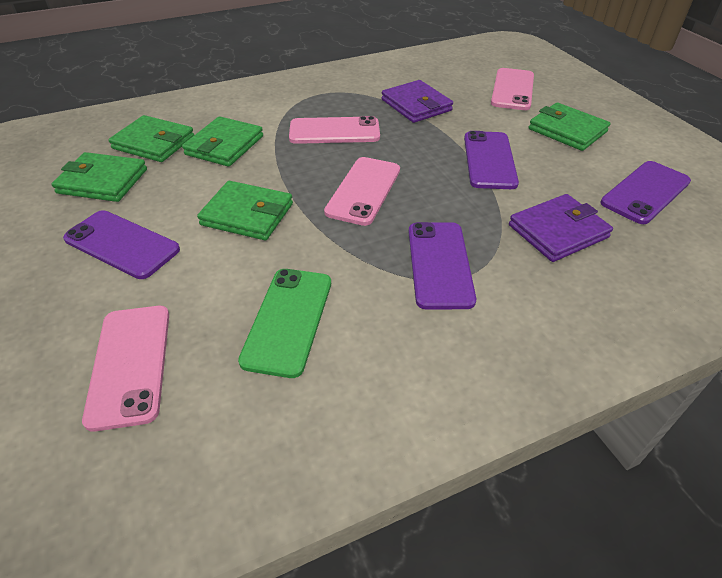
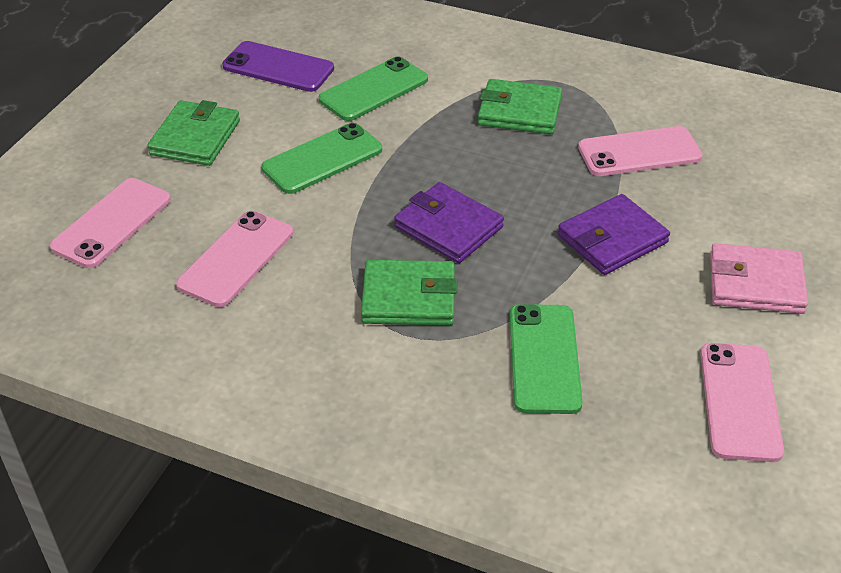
green phone: [238,269,331,378] = 1 -> [261,123,382,194] [319,56,428,121] [510,304,583,414] = 3
green wallet: [52,152,147,202] [109,115,194,162] [182,116,263,167] [197,181,293,240] [529,103,610,151] = 5 -> [147,100,240,166] [361,260,457,325] [478,79,562,134] = 3
pink wallet: none = 0 -> [710,243,808,314] = 1
purple phone: [63,210,180,279] [409,222,476,309] [464,131,519,189] [601,161,691,224] = 4 -> [222,41,334,92] = 1

